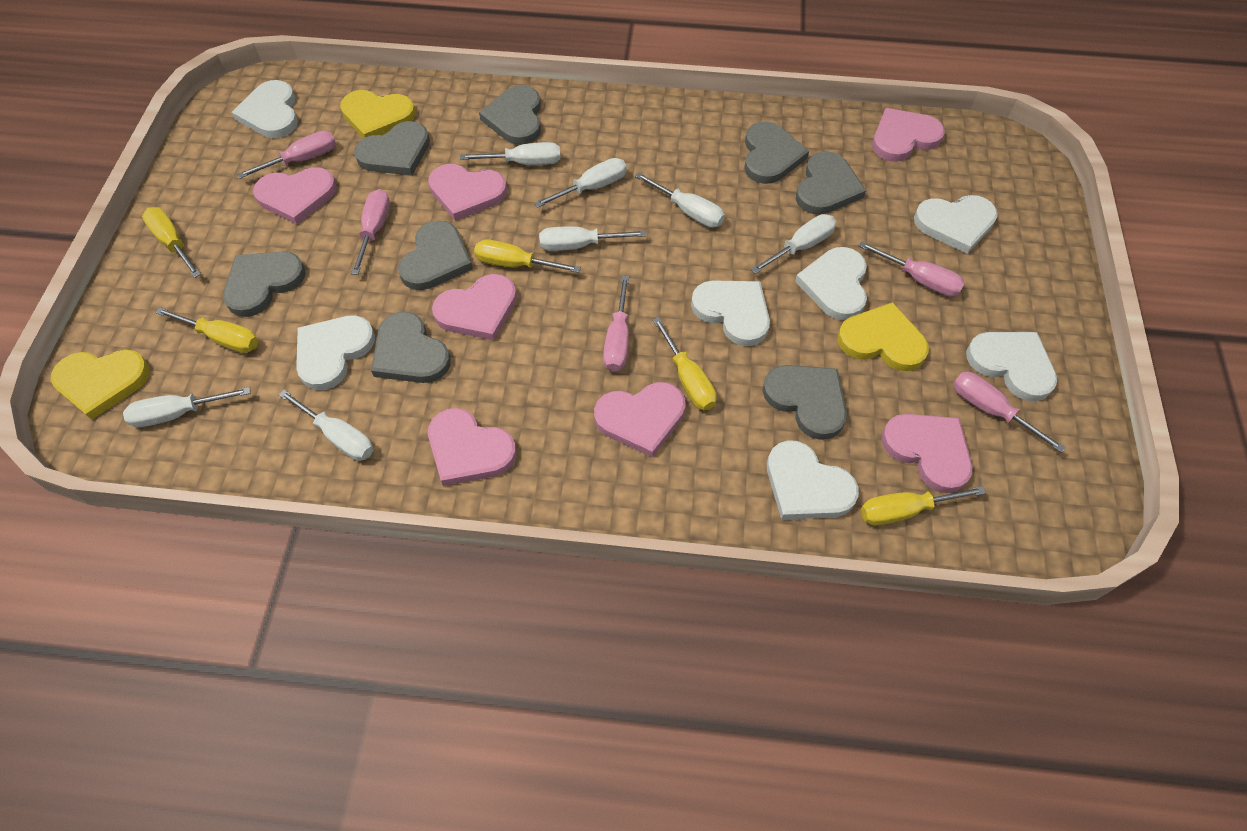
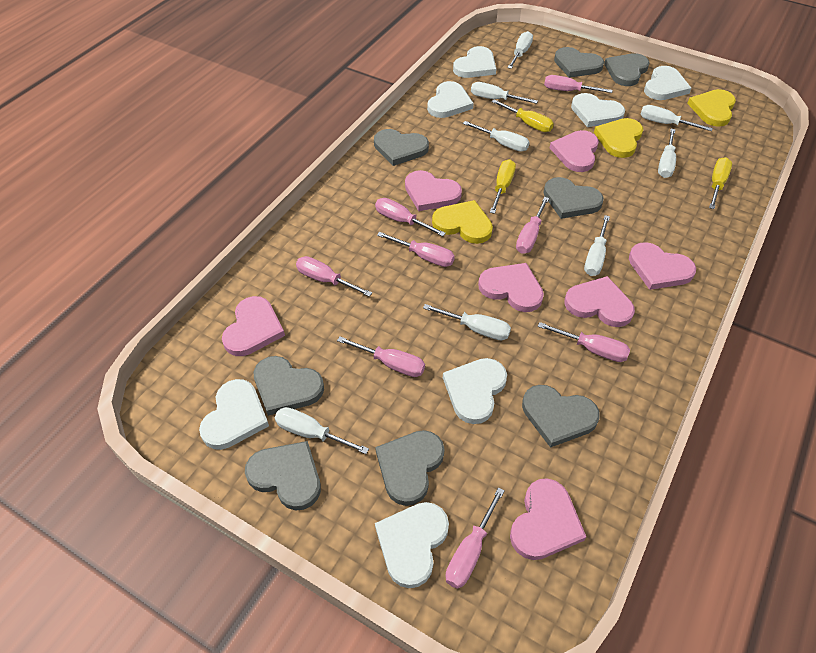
pink screwdriver: [237,131,336,179] [351,189,390,275] [603,275,629,372] [859,241,965,297] [953,372,1066,453] = 5 -> [296,256,372,297] [337,336,425,377] [375,198,446,236] [377,232,455,267] [445,487,505,589] [516,197,549,254] [538,322,630,362] [544,75,613,93] = 8
white screwdriver: [123,387,251,427] [278,389,373,461] [460,142,561,165] [534,158,627,208] [539,226,646,251] [635,173,725,228] [751,214,836,274] = 7 -> [275,407,369,454] [423,304,511,340] [463,121,530,152] [471,82,538,104] [508,31,533,69] [584,215,610,276] [641,105,713,131] [658,129,676,178] = 8
yellow screwdriver: [142,207,201,278] [155,307,258,353] [474,239,581,273] [652,317,717,411] [861,486,986,526] = 5 -> [490,159,516,214] [492,99,554,132] [709,157,732,209] = 3

